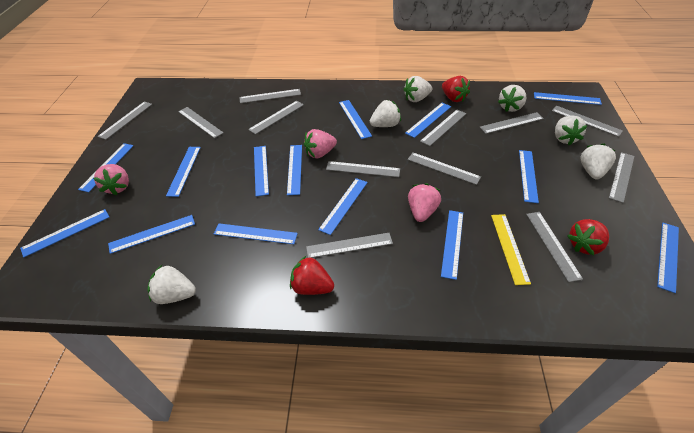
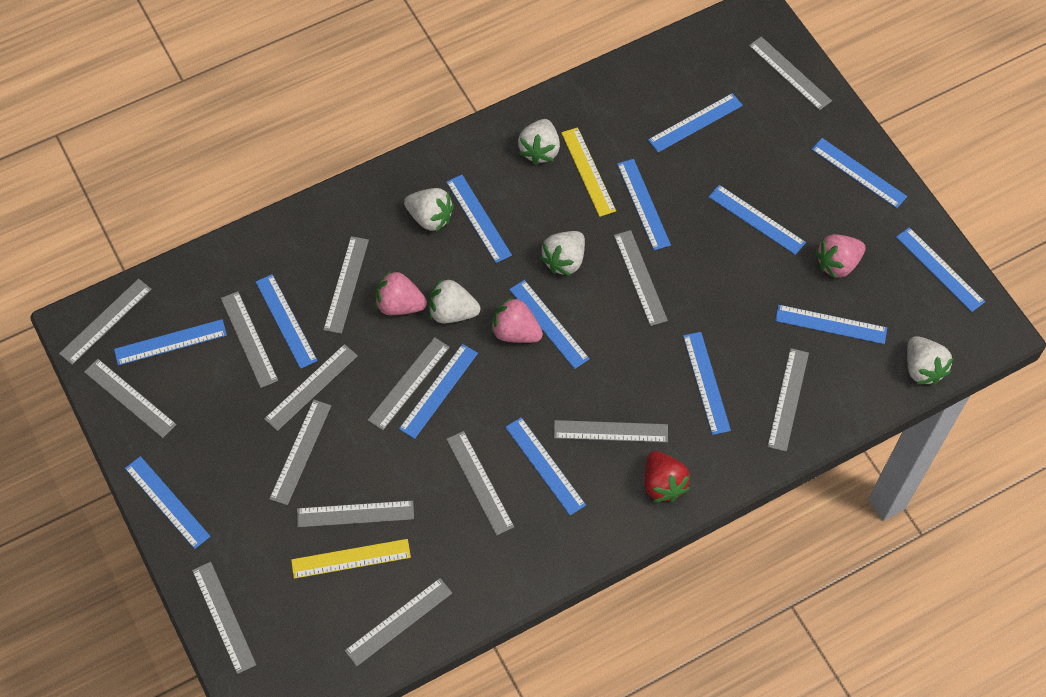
grey ruler: [97,101,152,140] [178,107,224,138] [239,89,301,103] [248,101,304,134] [306,233,393,258] [326,161,400,177] [407,153,481,185] [420,110,466,146] [480,112,544,134] [526,212,583,282] [552,106,623,137] [609,152,634,203] = 12 -> [59,279,152,365] [84,359,177,438] [192,562,256,674] [221,291,278,388] [264,344,358,431] [269,400,331,505] [297,500,414,527] [323,236,369,334] [345,578,452,666] [368,337,450,430] [446,431,514,536] [554,420,668,442] [614,230,668,326] [749,36,832,110] [767,348,809,452] = 15
red strawberry: [290,256,334,295] [442,76,470,102] [567,219,609,255] = 3 -> [644,451,690,502] = 1
white strawberry: [148,265,196,304] [370,100,401,127] [403,76,432,102] [498,85,526,112] [555,116,587,145] [580,144,616,179] = 6 -> [404,188,454,232] [429,278,480,323] [518,119,560,165] [540,231,585,276] [907,336,953,385] = 5
yellow ruler: [491,214,531,285] = 1 -> [291,539,411,579] [561,127,616,217] = 2

